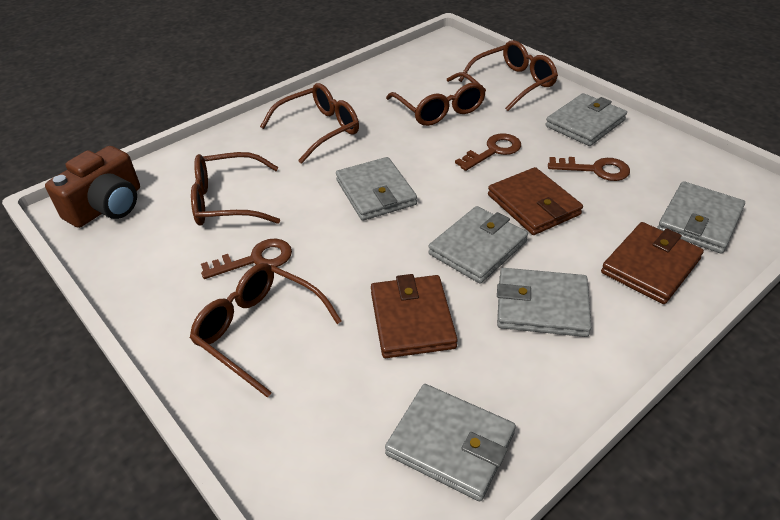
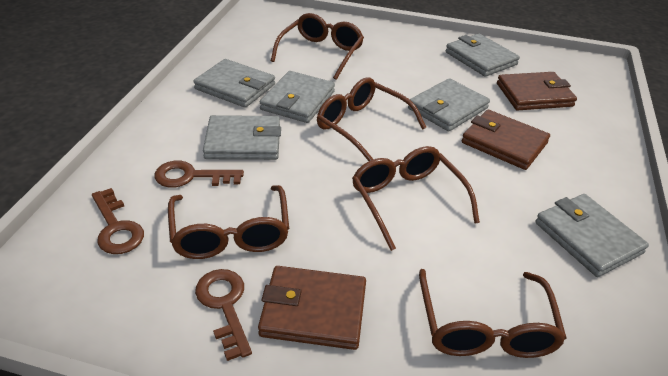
brown camera: [45,146,140,228] = 1 -> none = 0

